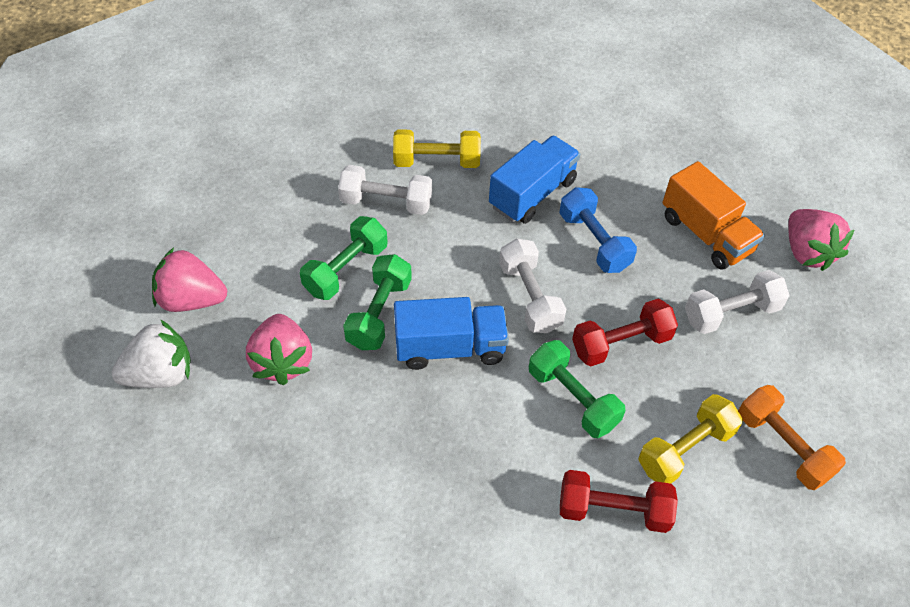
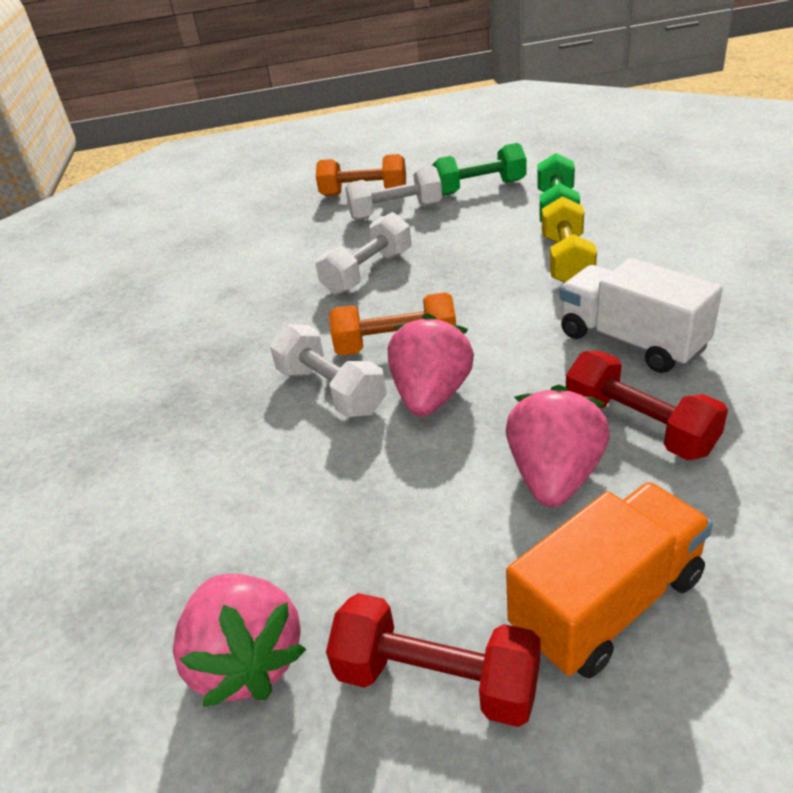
blue dumbbell: [560,187,637,273] = 1 -> none = 0
blue truck: [394,297,509,370] [489,136,580,224] = 2 -> none = 0
green dumbbell: [300,216,387,300] [343,254,412,350] [529,340,626,438] = 3 -> [432,143,526,196] [537,153,580,222] = 2
orange dumbbell: [738,385,846,490] = 1 -> [316,154,406,196] [329,292,456,356] = 2
white strawberry: [111,320,191,388] = 1 -> none = 0
white truck: none = 0 -> [559,258,723,373] = 1
yellow dumbbell: [393,129,481,168] [638,394,743,483] = 2 -> [542,196,597,283] = 1

